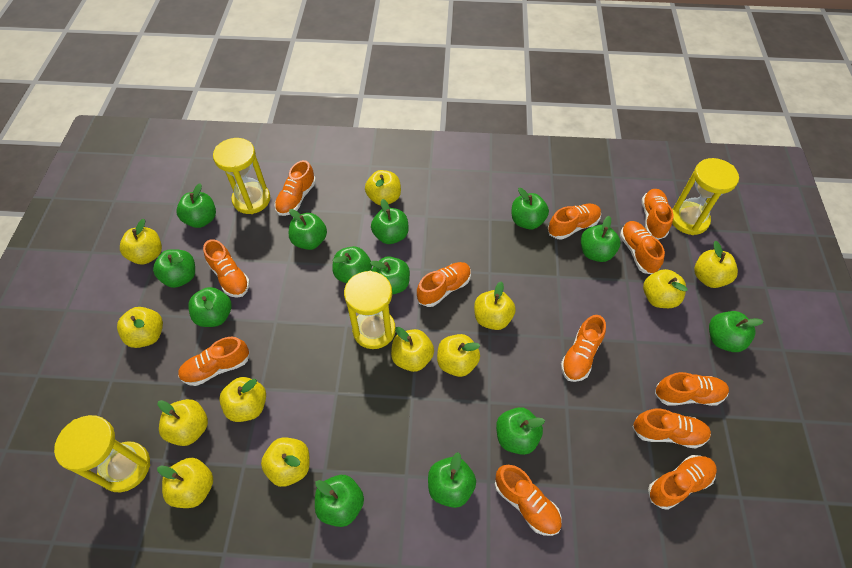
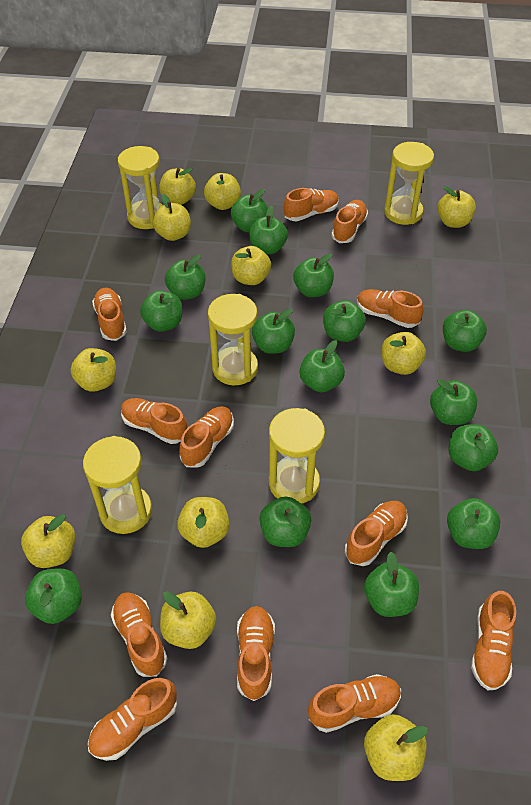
green apple: [153,249,195,288] [177,183,216,228] [188,287,232,327] [288,209,327,250] [315,475,364,527] [332,246,372,283] [370,256,410,295] [371,199,409,244] [428,452,476,508] [496,407,545,455] [512,188,549,229] [581,216,620,262] [709,311,764,352] = 13 -> [25,568,82,624] [140,290,182,332] [165,254,205,300] [231,189,268,232] [249,205,288,254] [252,309,295,354] [259,497,311,547] [293,253,334,297] [299,340,345,392] [323,300,366,342] [364,552,419,617] [430,379,477,425] [443,310,487,352] [447,498,501,549] [449,425,498,471] = 15
yellow apple: [117,307,163,348] [120,219,162,264] [157,399,208,446] [157,458,213,508] [219,377,266,422] [261,437,310,487] [365,170,401,206] [391,327,434,372] [437,334,480,377] [474,281,516,330] [643,269,688,308] [694,241,738,288] = 12 -> [21,514,76,568] [71,348,116,392] [152,193,191,241] [159,168,196,205] [160,591,216,649] [177,497,230,548] [204,173,241,210] [231,246,271,285] [364,714,428,781] [382,332,426,375] [437,186,476,228] = 11
yellow hourglass: [54,415,150,492] [213,138,270,214] [344,271,396,349] [672,158,739,235] = 4 -> [83,436,152,534] [118,146,162,229] [208,294,258,385] [269,408,325,504] [384,142,434,225] = 5

